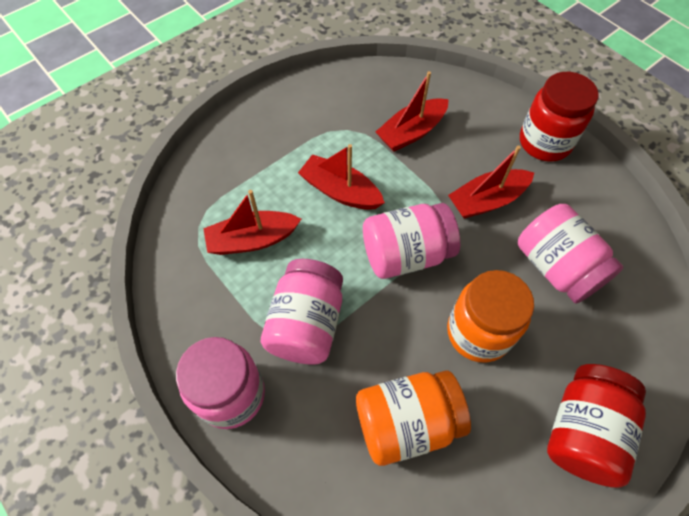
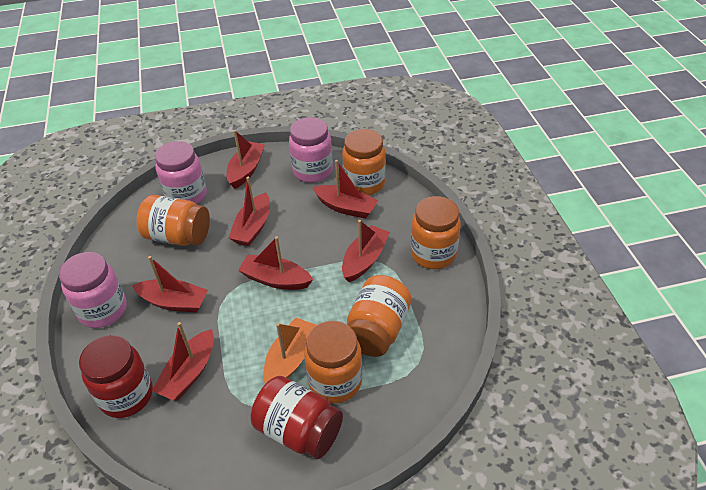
orange boat: none = 0 -> [263,317,317,384] = 1
orange jar: [356,370,471,466] [447,270,534,362] = 2 -> [137,195,210,246] [304,321,362,404] [342,129,386,195] [347,275,411,357] [411,196,461,269] = 5
pink jar: [176,337,265,429] [261,259,343,365] [363,203,460,279] [518,204,624,304] = 4 -> [59,252,127,328] [155,141,207,205] [289,117,333,183] = 3
red boat: [203,190,301,255] [298,144,385,210] [376,71,449,151] [448,146,534,219] = 4 -> [132,256,208,313] [152,322,214,400] [226,130,265,189] [229,177,270,246] [238,236,313,290] [313,160,378,219] [342,220,390,282] = 7

